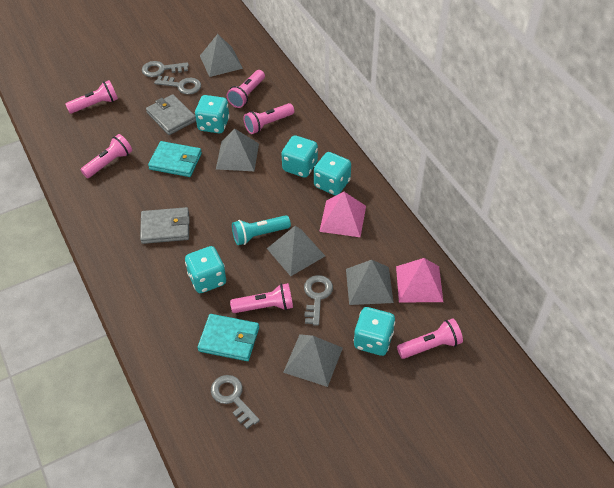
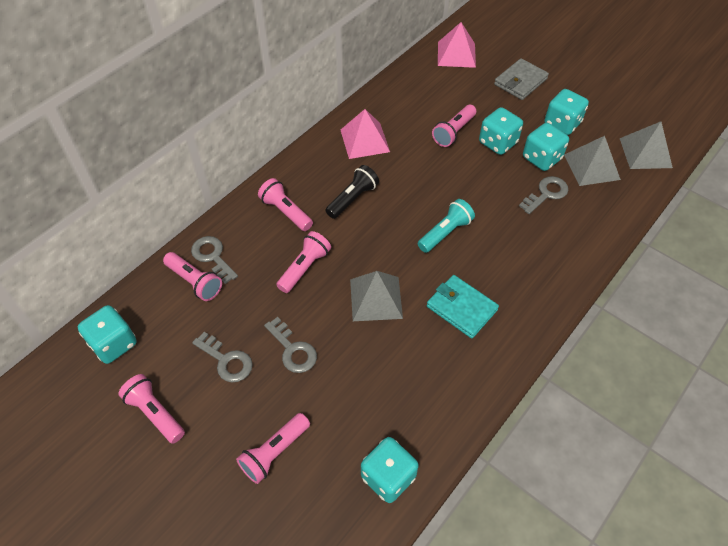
black flashlight: none = 0 -> [325,165,379,219] = 1
grey pyramid: [200,34,243,77] [216,128,259,171] [267,226,325,276] [283,334,343,387] [346,260,394,305] = 5 -> [350,271,403,321] [564,136,621,186] [620,121,673,169] = 3
grey wallet: [140,207,190,244] [146,94,196,135] = 2 -> [494,58,549,100] = 1
turquoise wallet: [148,141,202,177] [197,314,259,361] = 2 -> [427,275,499,339] = 1

